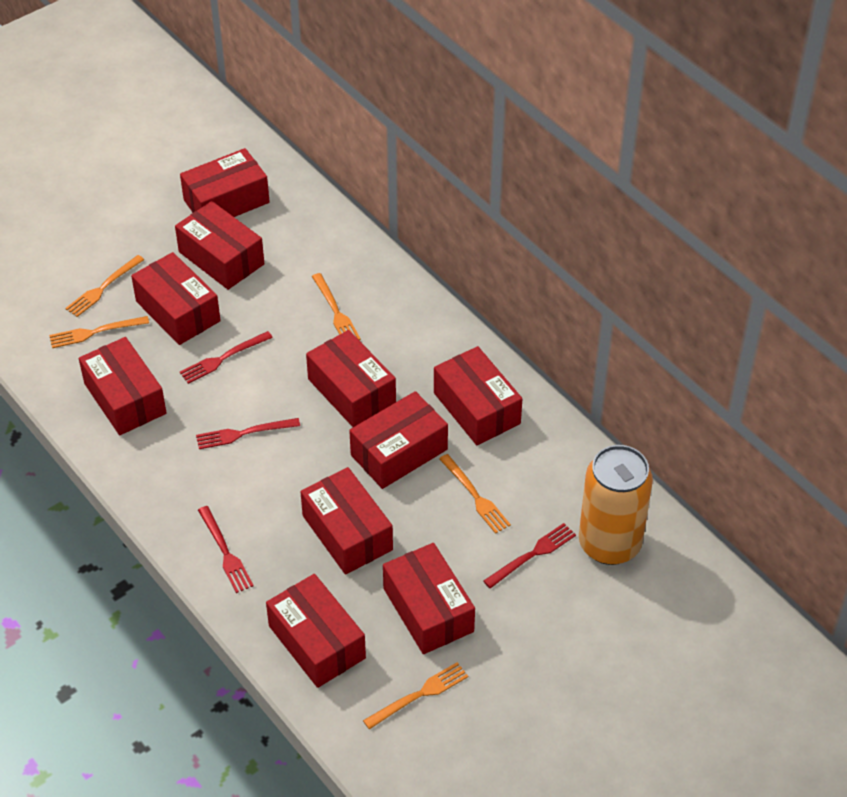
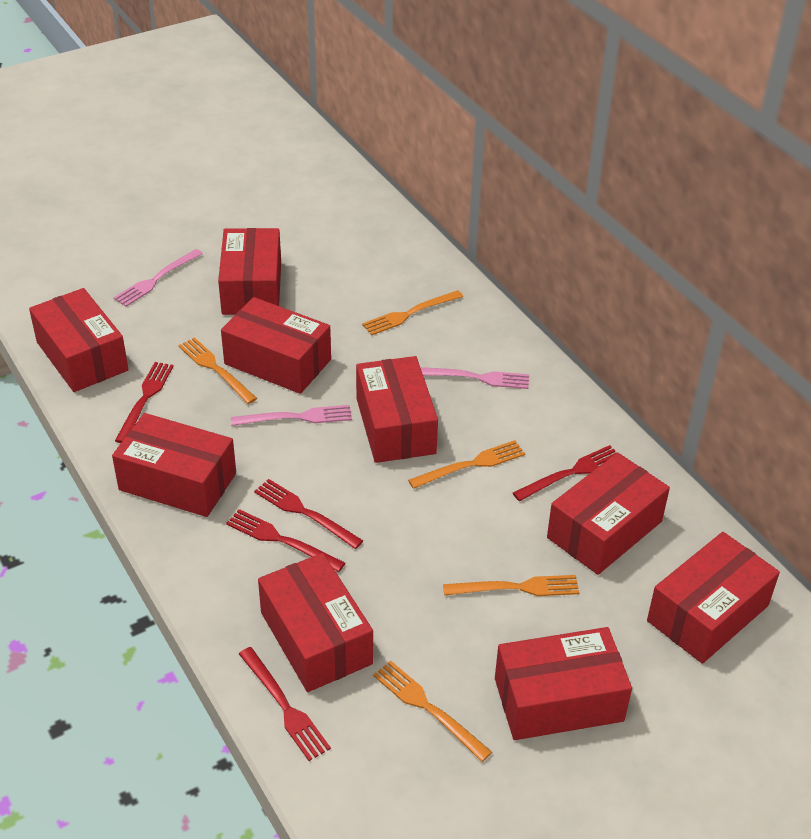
orange can: [579,445,653,565] = 1 -> none = 0
pink fork: none = 0 -> [114,249,203,307] [231,405,352,426] [420,367,529,389] = 3
red box: [79,337,167,435] [131,252,221,345] [175,201,264,290] [180,148,270,217] [266,574,366,688] [300,467,393,575] [306,330,396,427] [349,391,448,489] [383,543,475,654] [434,346,522,445] = 10 -> [29,288,129,392] [112,413,236,517] [218,228,281,315] [221,297,331,394] [258,553,373,692] [356,356,438,463] [495,627,632,740] [547,453,670,575] [647,532,780,664] = 9
red fork: [180,331,273,384] [196,418,300,449] [198,506,254,593] [483,523,576,589] = 4 -> [115,362,174,443] [226,509,345,572] [239,647,331,761] [254,479,363,549] [513,445,617,501] = 5

